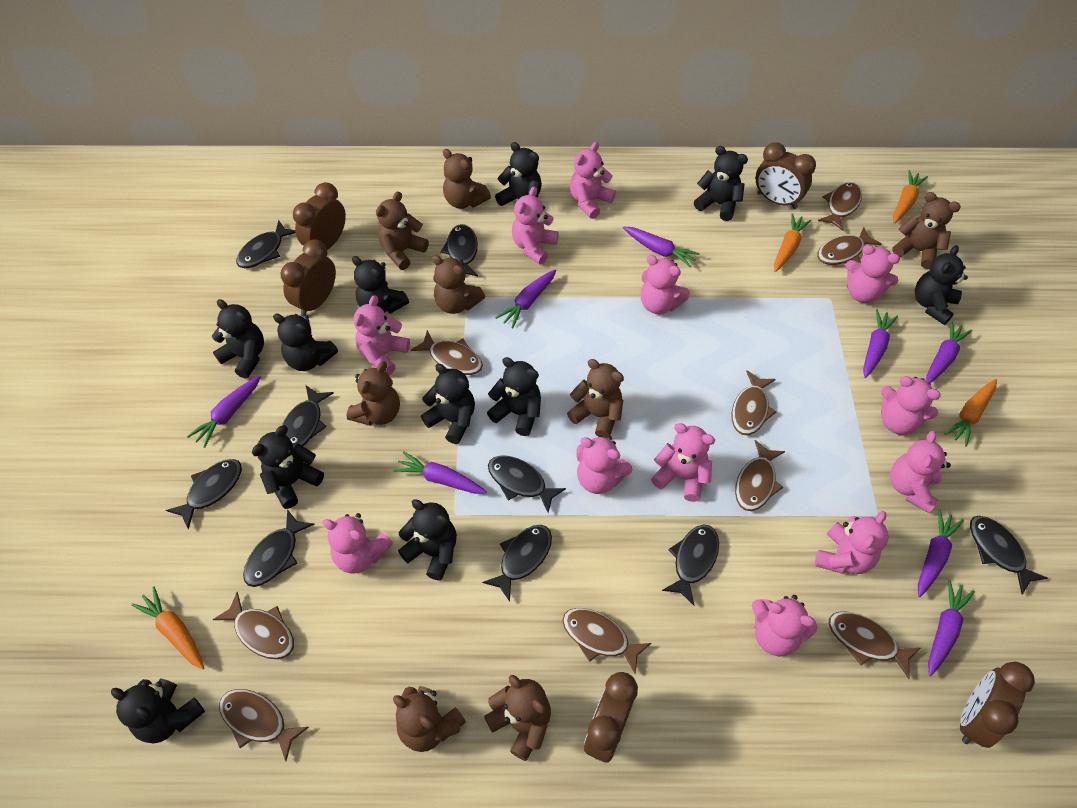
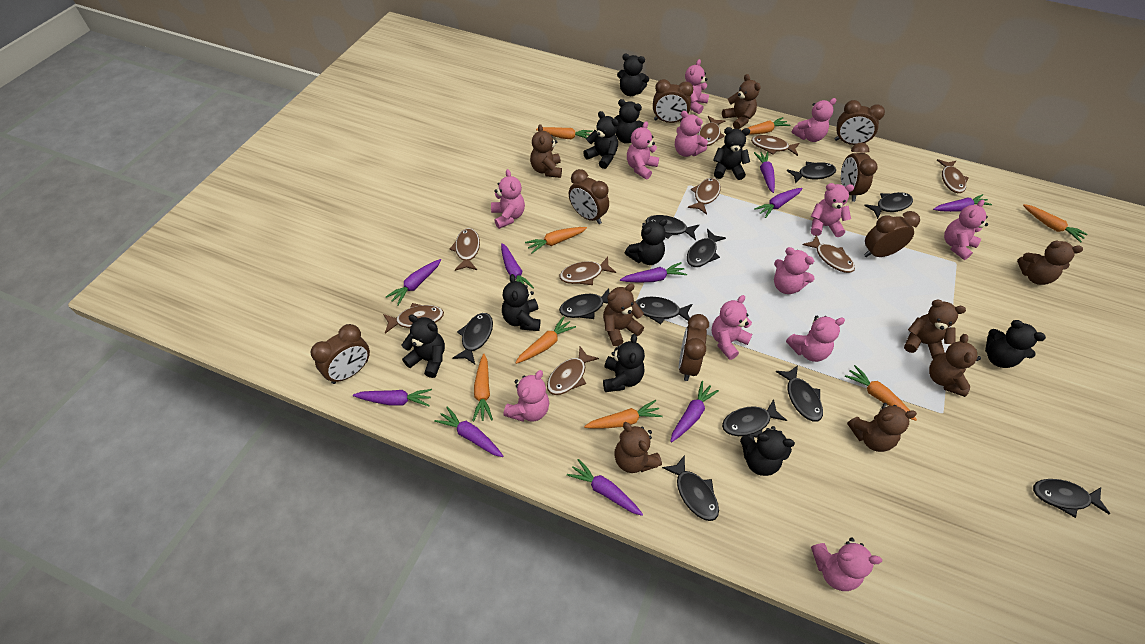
black fish: [166,459,242,529] [236,220,295,268] [243,509,315,587] [282,385,334,448] [440,224,478,276] [482,525,552,602] [488,455,566,513] [662,525,719,605] [970,516,1047,594] = 9 -> [452,313,493,364] [559,288,609,319] [635,297,692,324] [646,215,699,240] [662,455,719,521] [687,229,726,267] [722,399,787,437] [775,365,823,422] [786,162,836,183] [864,192,913,219] [1033,479,1110,518] = 11
black teddy bear: [111,679,205,743] [212,299,264,379] [252,426,324,509] [273,313,338,371] [352,256,409,314] [398,499,457,580] [421,364,475,444] [487,357,541,436] [495,142,542,206] [694,146,748,221] [915,245,968,325] = 11 -> [402,314,445,378] [502,274,540,331] [583,111,619,169] [603,334,645,392] [615,99,644,144] [617,54,649,96] [625,218,667,265] [713,127,750,180] [740,426,795,476] [985,320,1046,368] = 10
brown clock: [280,239,336,317] [293,182,346,250] [584,672,638,762] [756,142,816,209] [960,662,1035,748] = 5 -> [311,324,370,384] [569,169,609,224] [653,79,693,123] [679,314,709,381] [834,100,885,145] [841,143,878,202] [864,211,920,257] = 7
orange carrot: [131,586,204,670] [774,213,812,272] [893,170,928,224] [944,379,997,446] = 4 -> [472,354,493,422] [515,316,576,364] [525,227,587,253] [536,127,593,140] [584,400,663,429] [742,117,790,134] [845,365,917,421] [1023,204,1088,243] = 8
purple carrot: [187,376,261,448] [393,451,487,494] [496,269,556,328] [623,227,700,267] [863,309,898,378] [918,509,964,597] [926,320,972,383] [928,579,975,676] = 8 -> [353,389,432,406] [386,259,441,306] [434,406,503,457] [501,243,534,289] [567,459,643,516] [620,262,687,283] [670,381,719,442] [754,152,775,193] [754,188,802,218] [933,194,992,212] = 10

